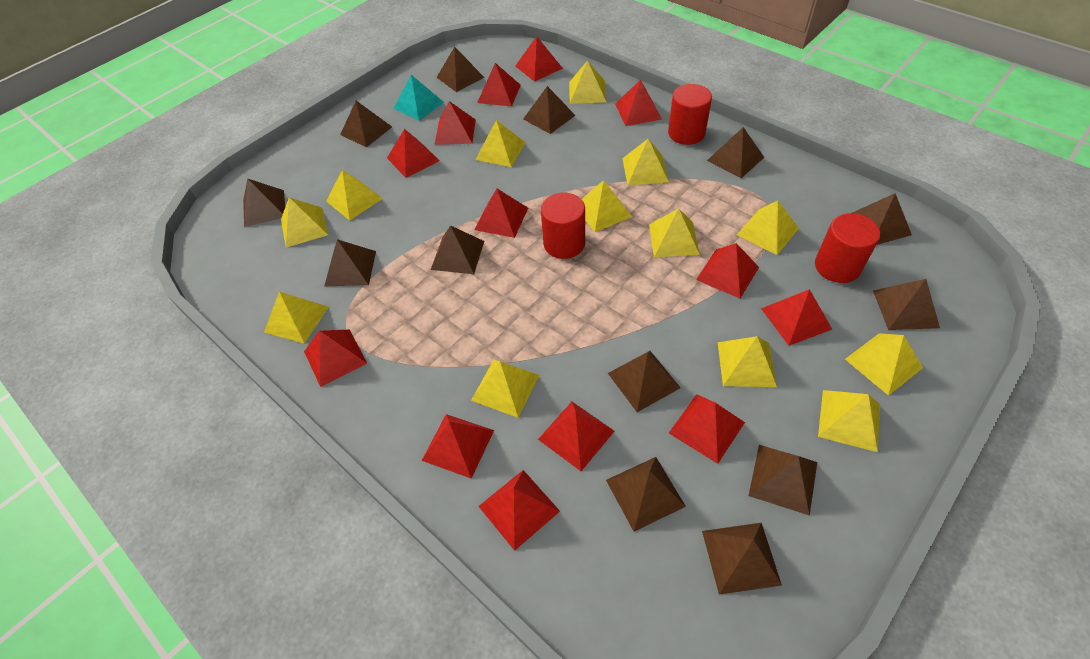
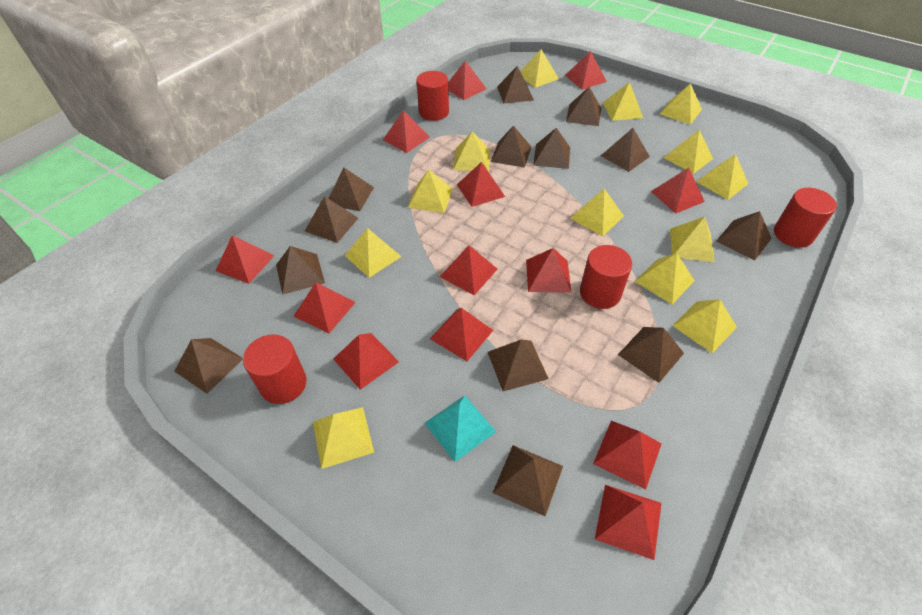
red cylinder: [541,192,585,259] [668,84,712,145] [815,213,880,283] = 3 -> [243,334,307,404] [416,71,449,121] [580,245,632,309] [774,188,837,248] = 4

